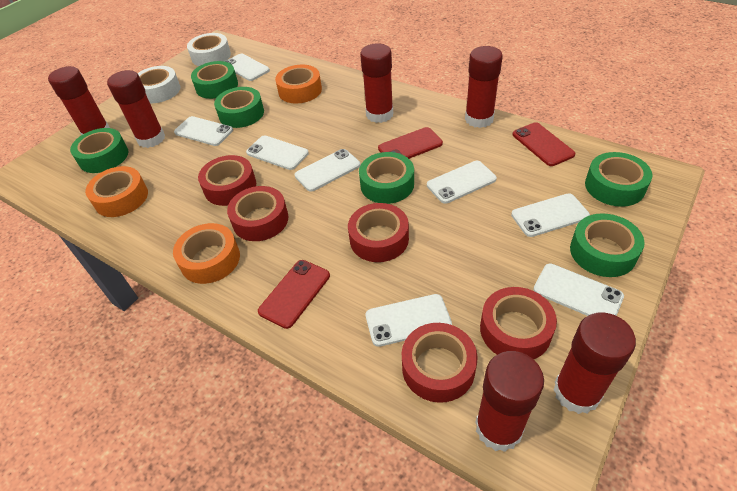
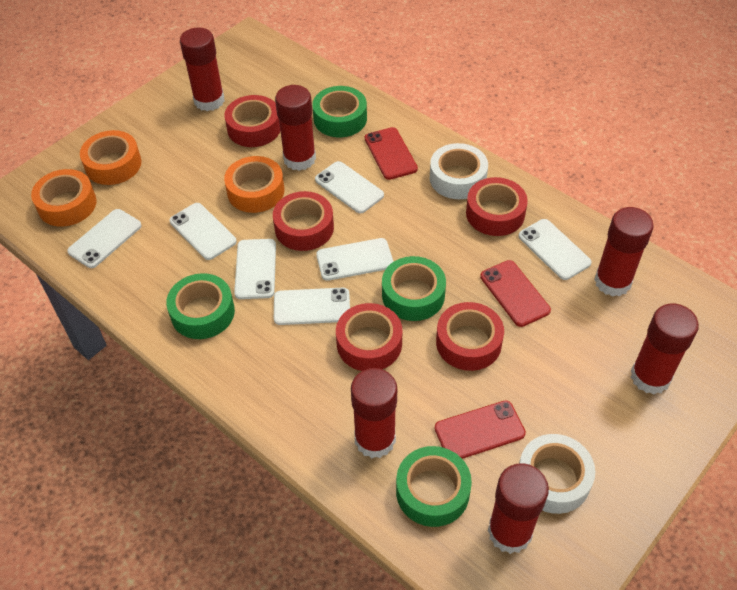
green tape: [70,128,128,173] [191,61,238,99] [214,87,264,128] [359,152,414,204] [570,213,644,277] [585,152,652,207] = 6 -> [166,273,235,339] [312,86,367,137] [382,256,446,321] [396,446,472,527] = 4
white phone: [174,116,233,146] [224,54,270,81] [246,135,309,170] [295,149,360,192] [365,294,452,347] [427,161,497,204] [511,193,590,237] [533,264,624,316] = 8 -> [67,209,142,268] [170,203,237,260] [234,239,276,299] [274,288,350,325] [315,161,384,213] [316,238,393,281] [519,219,592,280] = 7

